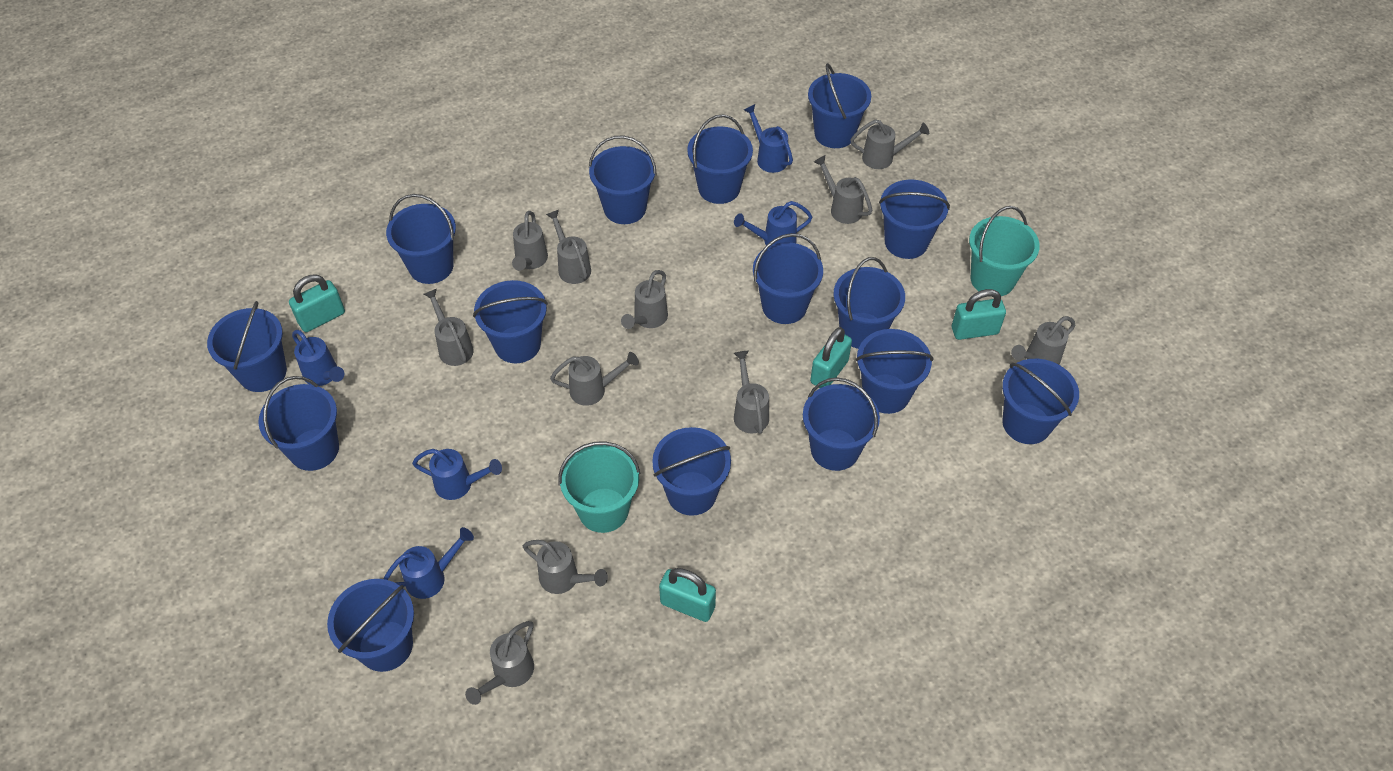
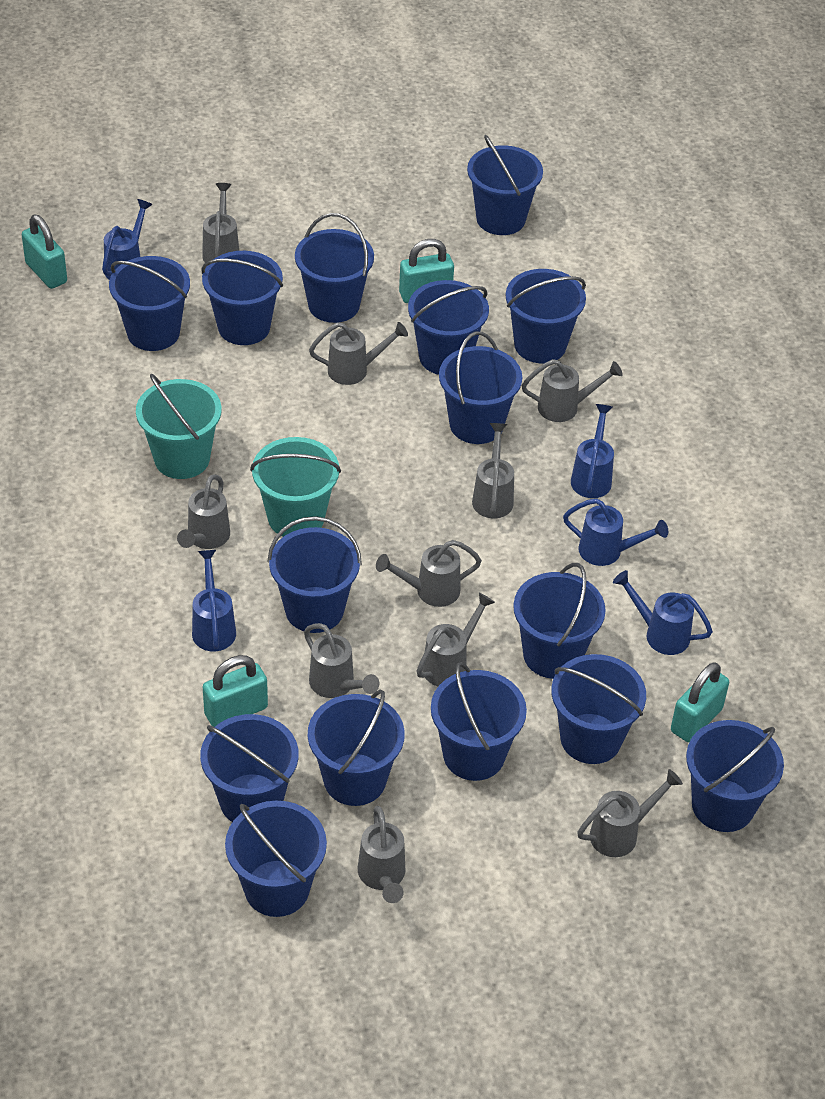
grey watering can: [424,289,474,366] [465,621,534,705] [512,211,548,271] [523,540,608,594] [546,210,591,284] [550,352,639,406] [621,270,668,329] [734,351,769,434] [814,155,872,224] [850,119,929,169] [1011,316,1076,365] = 11 -> [177,475,230,549] [202,183,239,263] [304,623,379,698] [309,322,408,385] [358,806,406,903] [376,540,482,607] [416,592,495,686] [472,423,514,518] [522,359,623,422] [577,769,683,857] = 10

